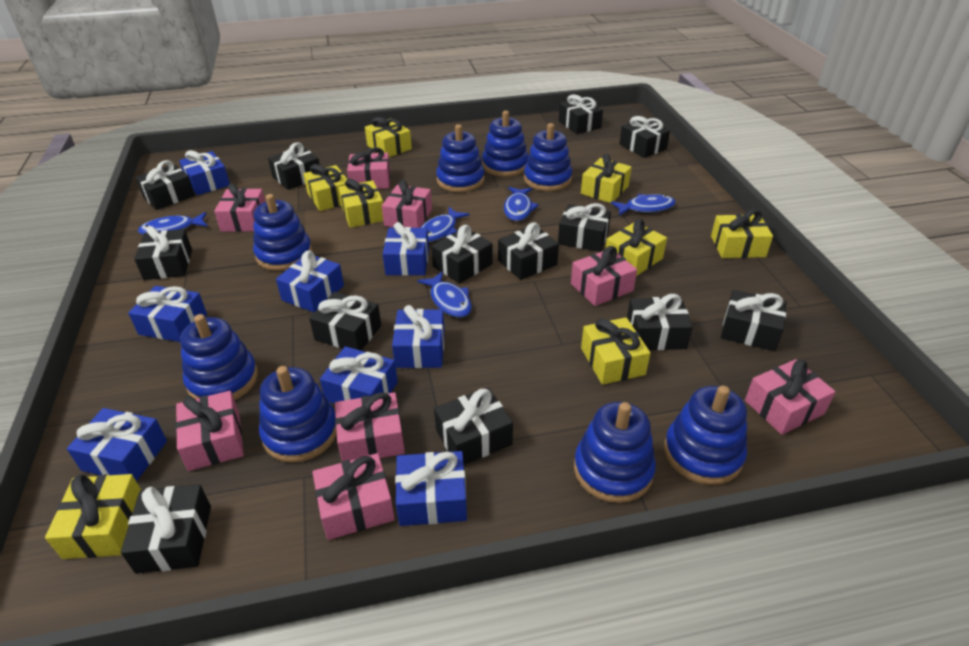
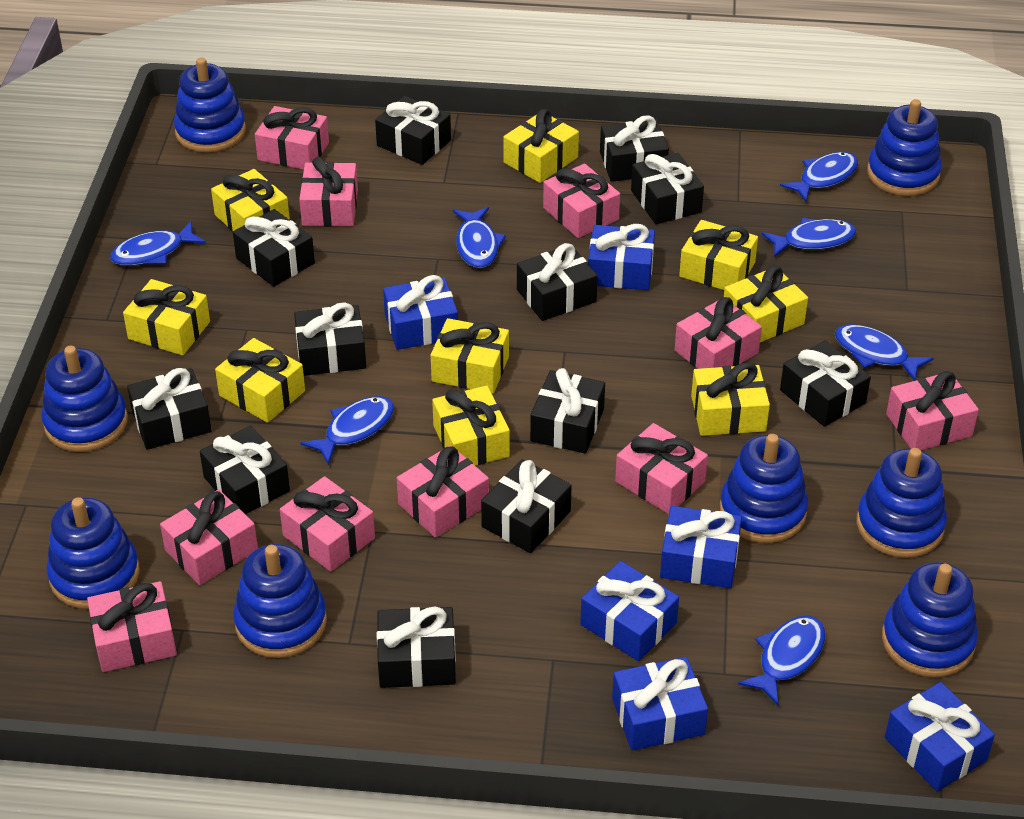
black gift: [121,484,211,574] [134,226,192,280] [136,160,195,210] [268,142,320,190] [309,292,381,351] [431,225,493,284] [434,387,513,465] [498,222,559,280] [558,203,611,252] [559,94,603,134] [619,116,670,158] [627,294,693,350] [721,290,787,351] = 13 -> [127,368,212,450] [200,425,290,514] [233,209,315,287] [294,302,366,376] [375,96,451,165] [377,607,456,688] [481,459,572,553] [517,243,598,321] [530,368,605,454] [600,115,669,182] [631,153,704,224] [780,341,871,427] = 12
blue fish: [138,212,208,235] [417,271,472,317] [420,207,470,242] [504,187,539,221] [611,194,676,216] = 5 -> [110,221,206,266] [301,396,394,465] [453,207,506,268] [738,616,825,705] [762,218,856,257] [780,152,859,202] [835,324,934,381] = 7
blue gift: [67,408,167,482] [128,286,207,342] [179,150,230,195] [276,251,344,312] [320,346,398,404] [383,222,429,276] [392,305,445,368] [395,451,467,526] = 8 -> [383,275,458,350] [580,561,679,661] [588,224,655,290] [612,657,708,751] [660,506,742,588] [885,682,995,792] = 6
pink gift: [176,391,244,471] [214,183,265,232] [312,453,395,540] [335,392,405,461] [347,147,390,189] [382,180,432,228] [571,246,637,306] [745,359,836,435] = 8 -> [87,581,177,672] [160,489,258,585] [255,106,329,170] [280,476,375,572] [299,157,358,226] [397,445,489,538] [543,164,620,238] [615,423,708,514] [674,297,762,369] [886,371,979,450] = 10
yellow gift: [45,474,141,559] [303,164,347,211] [338,179,383,228] [365,117,412,157] [581,154,631,203] [581,317,650,385] [605,219,667,276] [711,210,773,258] = 8 -> [123,279,210,356] [211,169,290,231] [215,338,305,423] [431,318,509,393] [432,385,510,465] [503,109,579,183] [679,220,758,290] [691,362,770,436] [724,266,808,342] = 9

